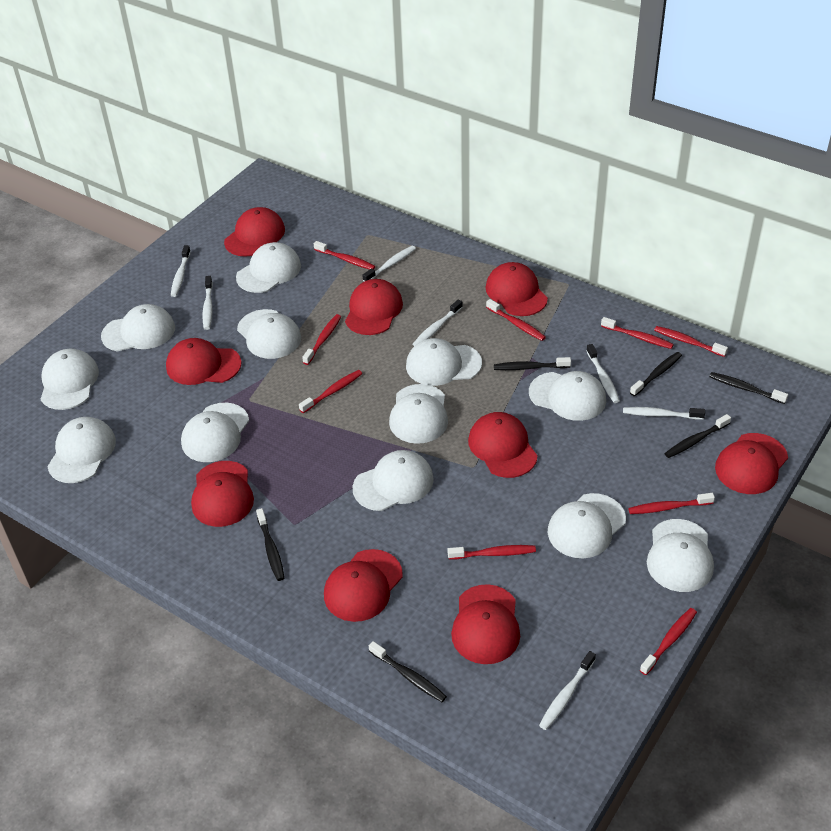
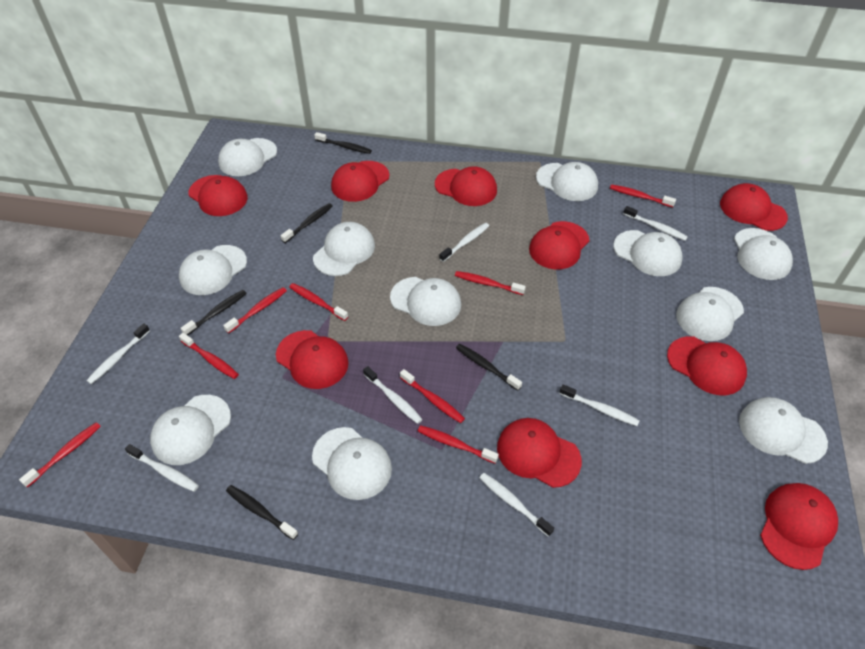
black toothbrush: [256,508,284,581] [369,641,447,702] [494,357,571,370] [630,352,682,396] [664,414,731,458] [709,372,788,404] = 6 -> [181,290,247,335] [226,485,298,540] [281,203,333,243] [314,132,372,154] [456,344,522,391] = 5
red toothbrush: [299,370,362,413] [302,314,341,365] [314,241,375,270] [448,545,536,559] [486,299,546,341] [601,317,674,349] [628,493,715,514] [640,608,697,675] [654,326,728,357] = 9 -> [19,422,101,488] [179,333,239,379] [223,287,287,333] [289,283,348,321] [400,369,465,423] [418,425,499,463] [455,271,526,295] [610,184,676,207] = 8
white cap: [41,349,99,410] [47,417,116,483] [101,304,175,352] [181,403,249,462] [236,242,301,293] [237,309,301,359] [353,450,434,511] [389,384,448,444] [406,338,482,386] [529,371,606,421] [548,493,626,558] [647,519,714,592] = 12 -> [150,395,231,465] [179,245,247,295] [218,138,277,176] [312,427,392,500] [313,222,375,276] [390,277,461,326] [536,162,598,201] [613,230,683,276] [676,287,744,341] [734,228,793,280] [739,397,828,464] = 11

